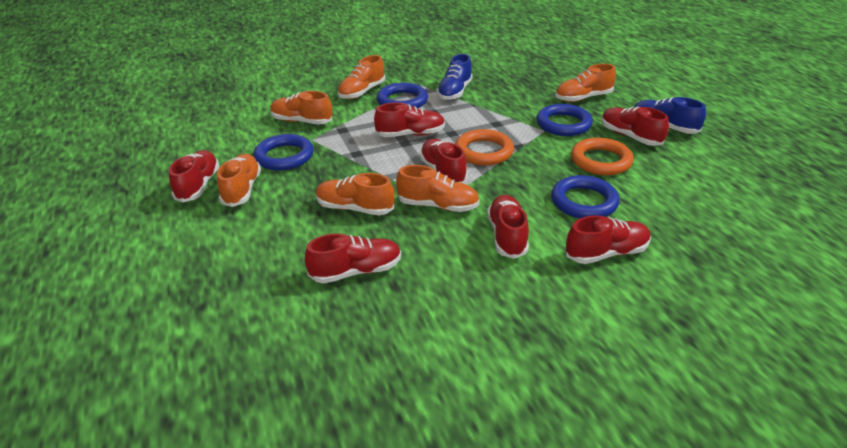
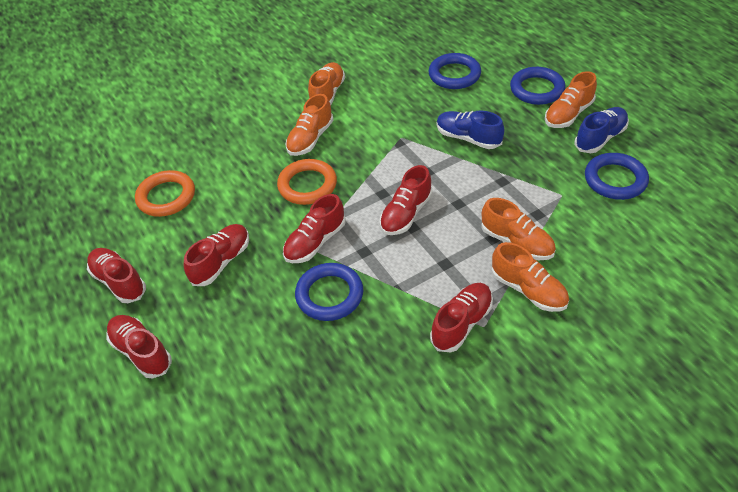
orange shoe: [217,154,261,207] [270,91,332,125] [316,173,395,215] [338,55,385,99] [396,165,480,212] [555,64,616,102] = 6 -> [285,94,334,156] [308,62,345,105] [481,198,556,260] [492,242,569,312] [545,71,597,128] = 5
red shoe: [169,150,220,202] [305,233,401,284] [374,102,445,137] [419,139,468,183] [487,195,529,259] [566,216,651,264] [602,107,669,146] = 7 -> [87,248,146,303] [106,315,172,378] [184,224,249,286] [283,194,346,263] [379,165,433,235] [430,283,493,352] = 6

